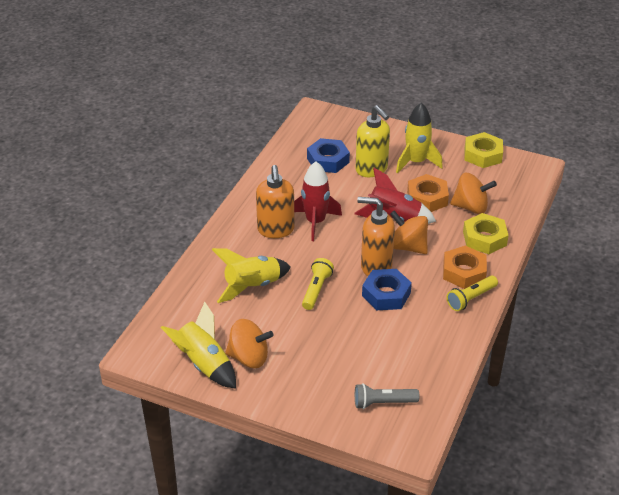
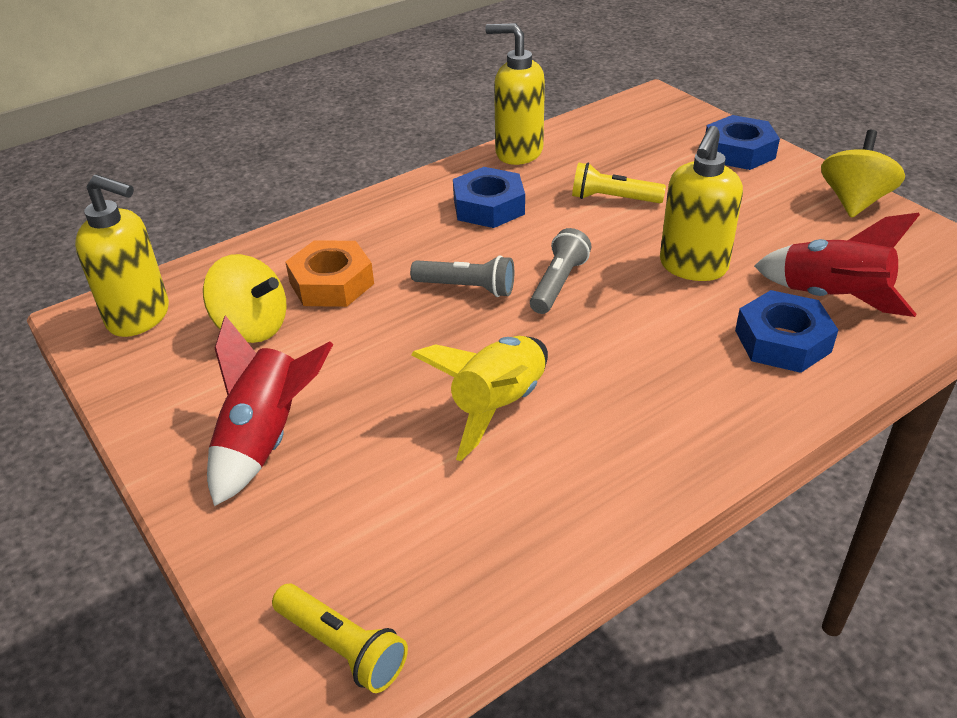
blue nut: [307,138,350,173] [362,269,412,310] = 2 -> [453,167,525,228] [706,115,780,170] [735,290,838,373] = 3
grey flashlight: [355,383,419,409] = 1 -> [410,255,514,297] [530,228,591,314] = 2
orange nut: [407,174,449,212] [443,246,487,289] = 2 -> [285,240,374,307] = 1
orange soap dispenser: [256,165,295,238] [357,197,395,276] = 2 -> none = 0
orange spinning top: [225,319,274,368] [390,210,428,254] [450,173,497,214] = 3 -> none = 0
yellow nut: [463,213,509,254] [464,132,503,168] = 2 -> none = 0
yellow rocket: [161,302,236,389] [212,248,291,303] [396,103,443,173] = 3 -> [411,336,548,461] = 1
yellow soap dispenser: [356,105,390,177] = 1 -> [75,174,169,337] [485,23,545,165] [660,126,743,281] = 3
yellow spinning top: none = 0 -> [203,254,287,343] [821,130,905,218] = 2

